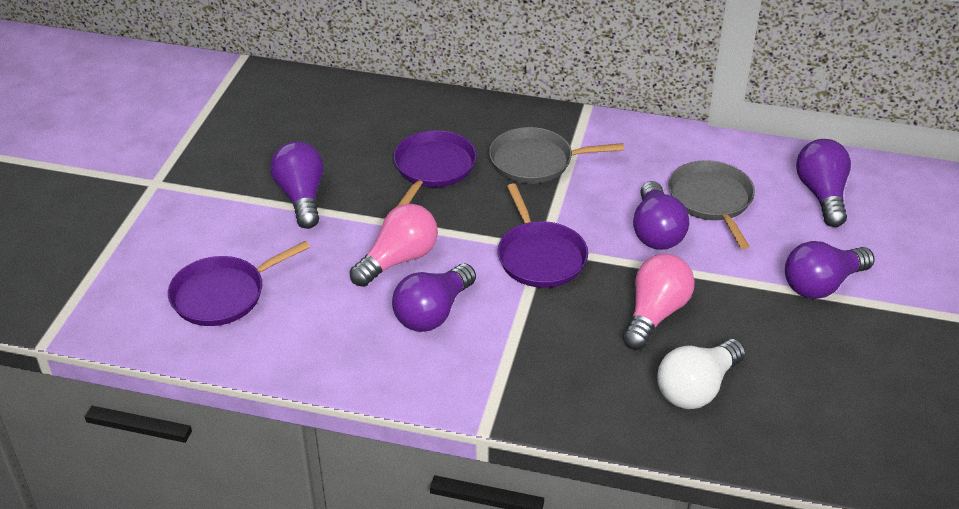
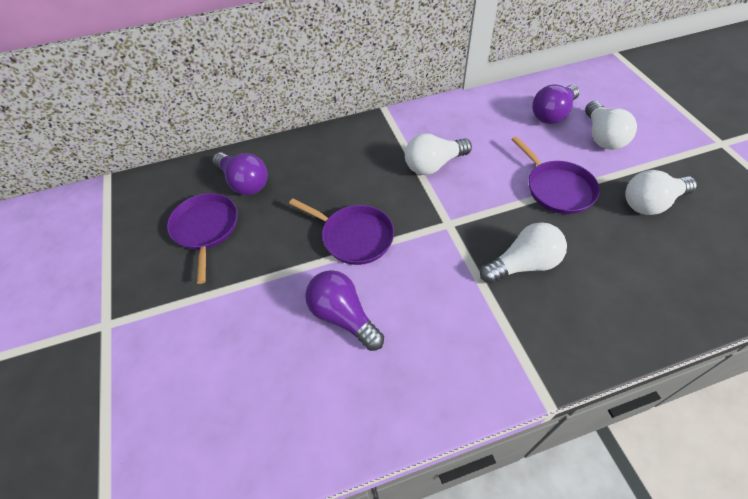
grey pan: [489,127,624,184] [668,160,755,249] = 2 -> none = 0
pink light bulb: [350,204,438,287] [623,254,695,350] = 2 -> none = 0
purple light bulb: [270,141,324,229] [392,263,476,332] [633,181,689,250] [785,241,875,299] [796,139,851,227] = 5 -> [212,152,268,195] [305,270,384,351] [532,85,580,124] = 3
white light bulb: [657,339,746,409] = 1 -> [405,133,472,175] [480,222,567,284] [585,101,637,150] [625,170,697,215] = 4

